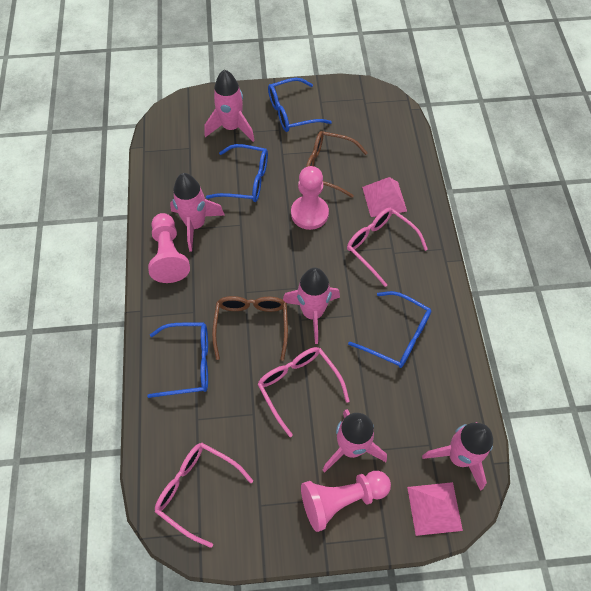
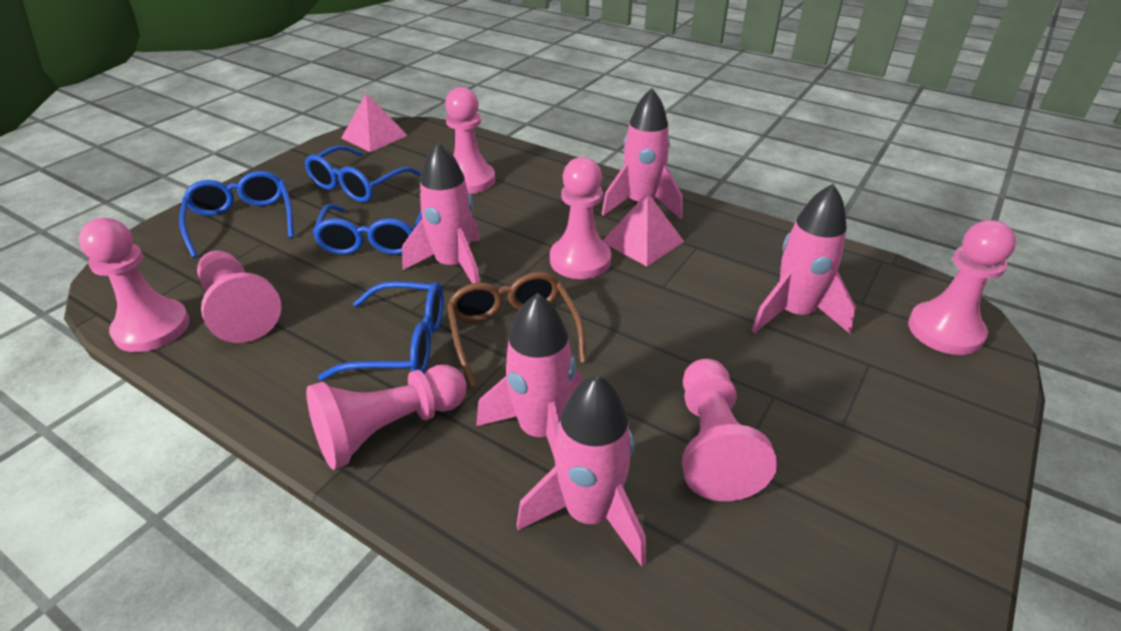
brown glasses: [212,296,288,361] [306,131,367,198] = 2 -> [447,272,587,387] = 1
pink glasses: [155,443,253,548] [257,347,349,437] [347,208,428,287] = 3 -> none = 0
pink pawn: [148,213,190,283] [291,166,329,230] [301,471,391,532] = 3 -> [79,218,190,352] [197,250,281,343] [306,365,467,470] [445,87,495,194] [550,157,611,279] [682,359,777,501] [908,220,1016,355] = 7

